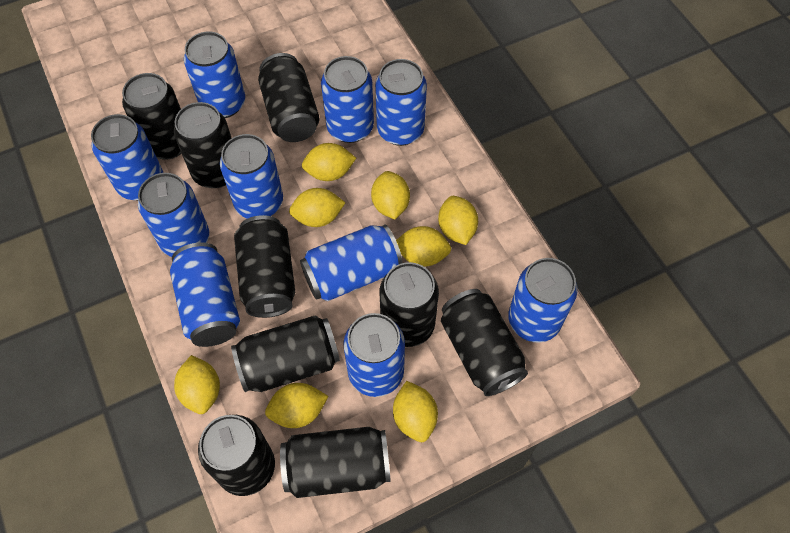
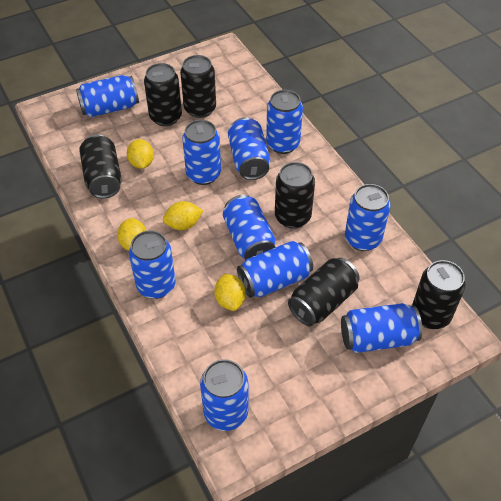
black can: [122,73,182,160] [174,102,231,188] [198,415,275,496] [231,316,340,392] [234,215,295,318] [258,53,320,142] [280,427,391,498] [379,262,439,347] [441,289,528,396] = 9 -> [79,134,122,199] [144,63,182,126] [180,55,216,118] [275,162,315,229] [288,258,360,326] [412,260,465,329] = 6
yellow lemon: [174,355,220,414] [265,383,328,428] [289,188,346,227] [302,143,356,181] [371,171,410,220] [393,381,438,442] [396,226,451,267] [438,196,478,245] = 8 -> [117,218,146,251] [127,139,154,169] [163,201,203,230] [214,274,246,311] = 4

